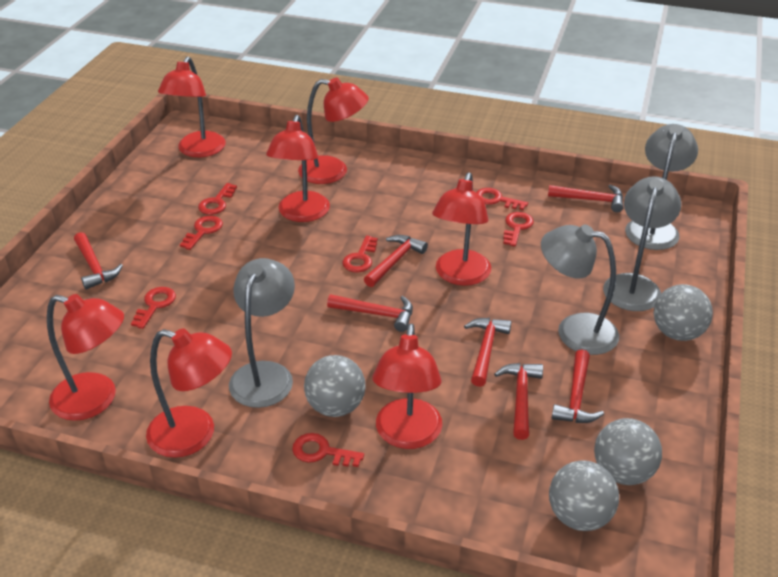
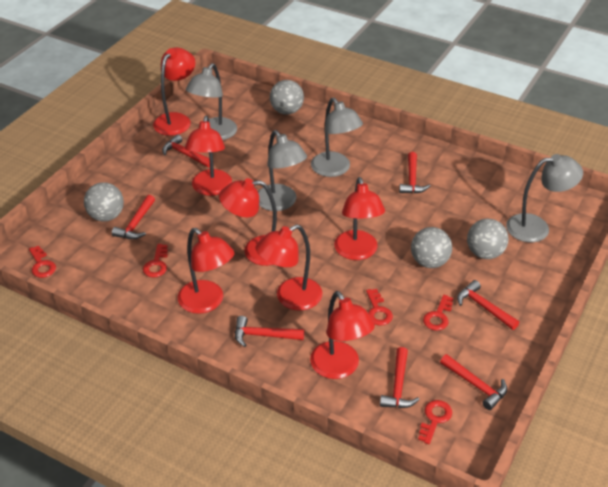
red key: [131,287,176,329] [180,216,223,250] [198,183,237,215] [292,433,364,467] [342,236,378,273] [476,188,528,210] [503,212,534,246] = 7 -> [29,246,56,278] [143,244,168,278] [366,289,393,326] [418,400,452,444] [423,295,453,331] = 5

